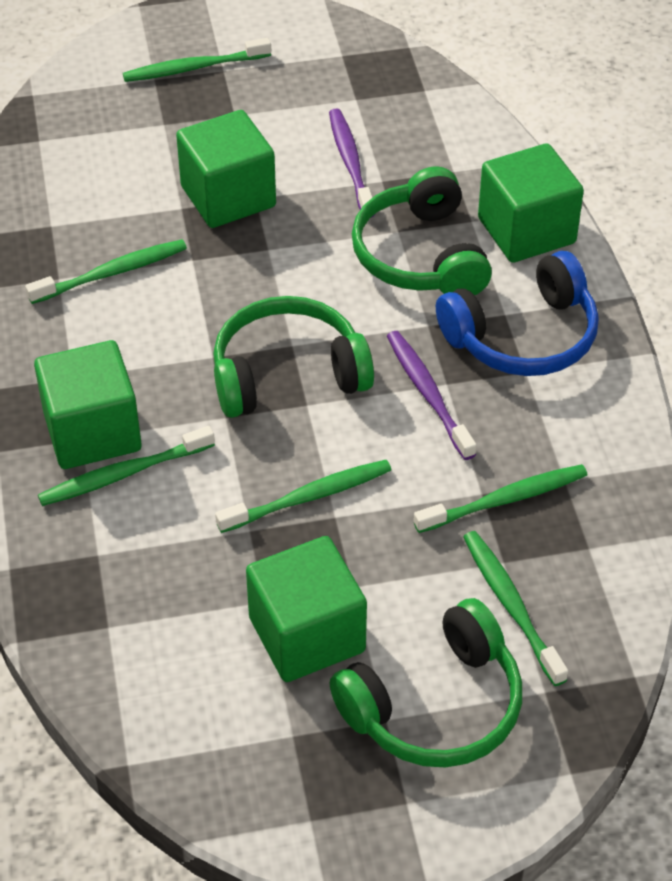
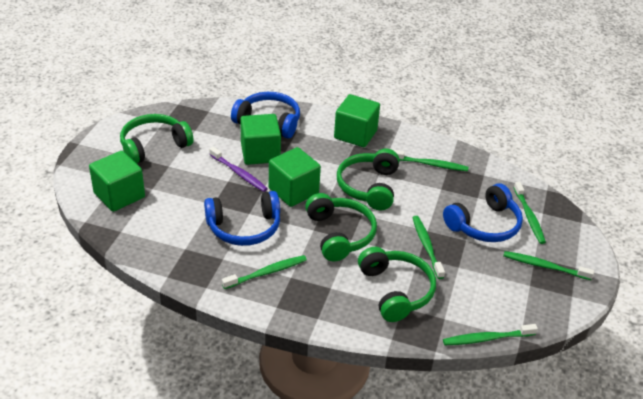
blue headphones: [436,251,599,376] = 1 -> [204,191,280,246] [231,92,300,138] [443,183,523,242] = 3
green headphones: [213,296,374,418] [330,598,522,768] [352,166,492,295] = 3 -> [120,114,194,164] [305,193,377,261] [337,149,399,210] [358,247,436,322] = 4
purple toothbrush: [329,108,375,218] [387,331,477,460] = 2 -> [209,147,268,192] = 1

